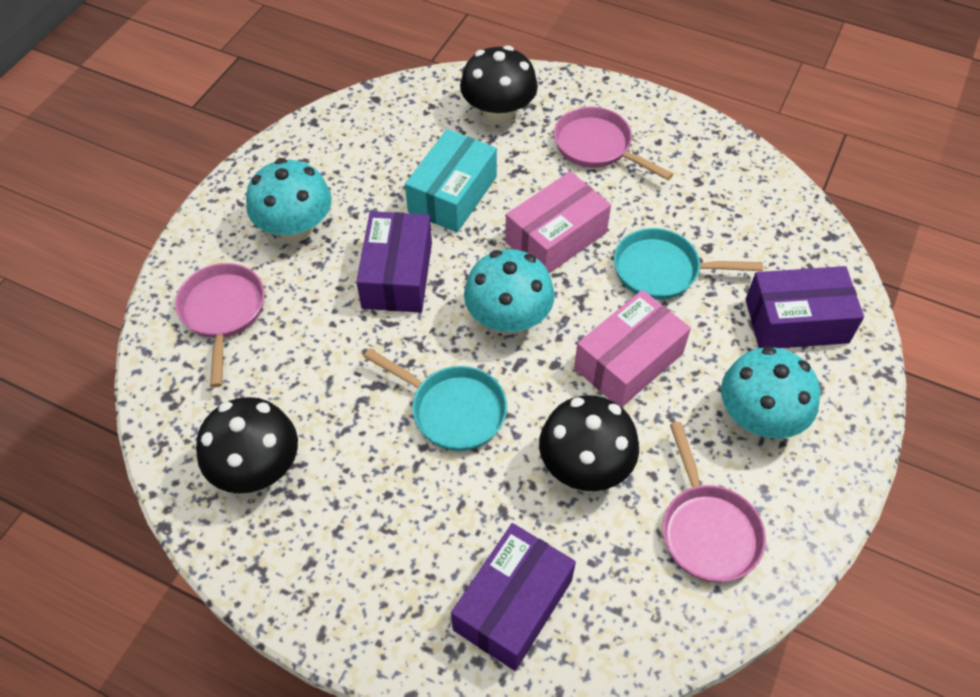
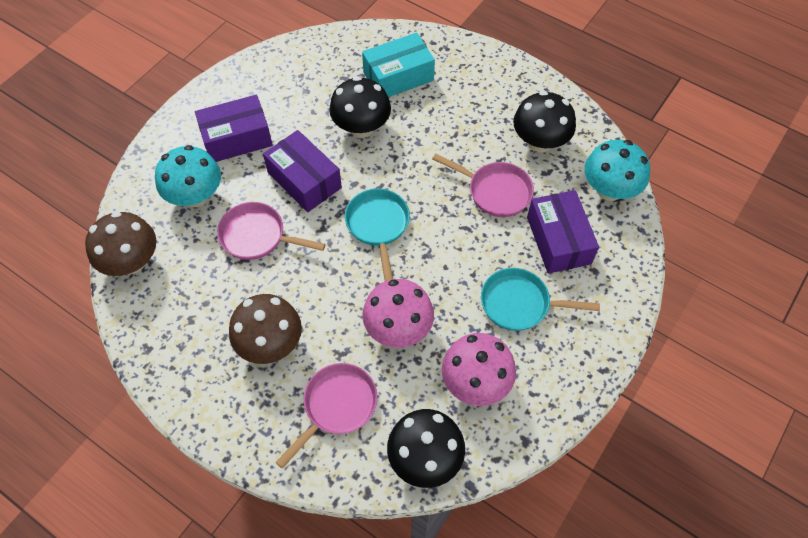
brown mushroom: none = 0 -> [85,211,156,276] [229,294,302,364] = 2
pink box: [505,171,611,273] [574,290,691,407] = 2 -> none = 0
pink mushroom: none = 0 -> [362,279,434,348] [442,333,516,406] = 2
turquoise mushroom: [246,158,332,242] [464,249,555,335] [721,346,820,439] = 3 -> [155,145,221,207] [584,140,650,201] = 2

